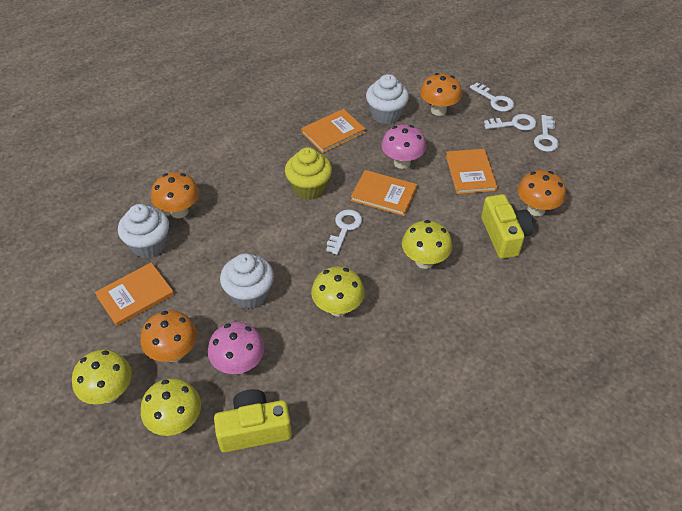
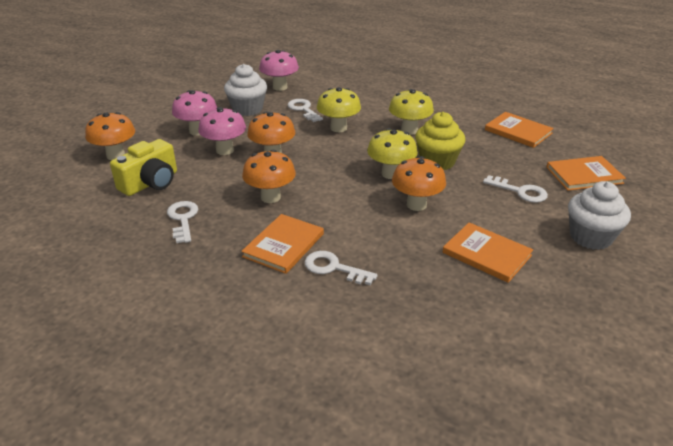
pink mushroom: [208,322,265,374] [381,125,426,169] = 2 -> [172,90,217,136] [198,107,246,155] [259,50,299,91] = 3
white cupcake: [118,204,169,258] [220,253,274,309] [366,74,409,124] = 3 -> [224,64,267,116] [568,181,631,250] = 2
yellow camera: [214,389,292,452] [481,194,533,259] = 2 -> [110,139,177,196] = 1
yellow mushroom: [72,350,132,405] [141,378,201,436] [311,267,365,317] [402,220,453,269] = 4 -> [317,87,361,132] [367,128,418,179] [389,89,434,135] = 3

